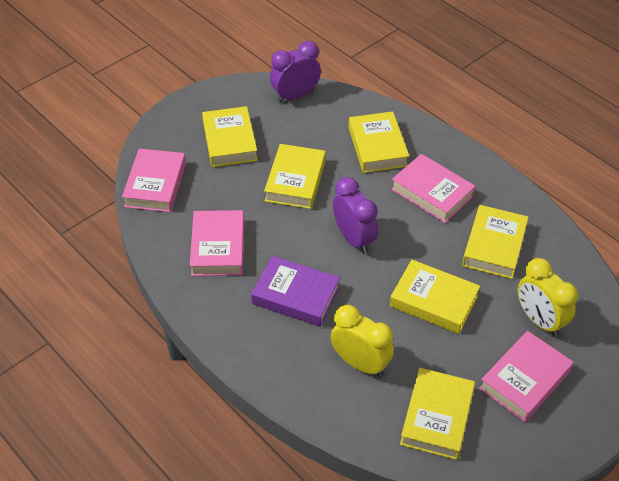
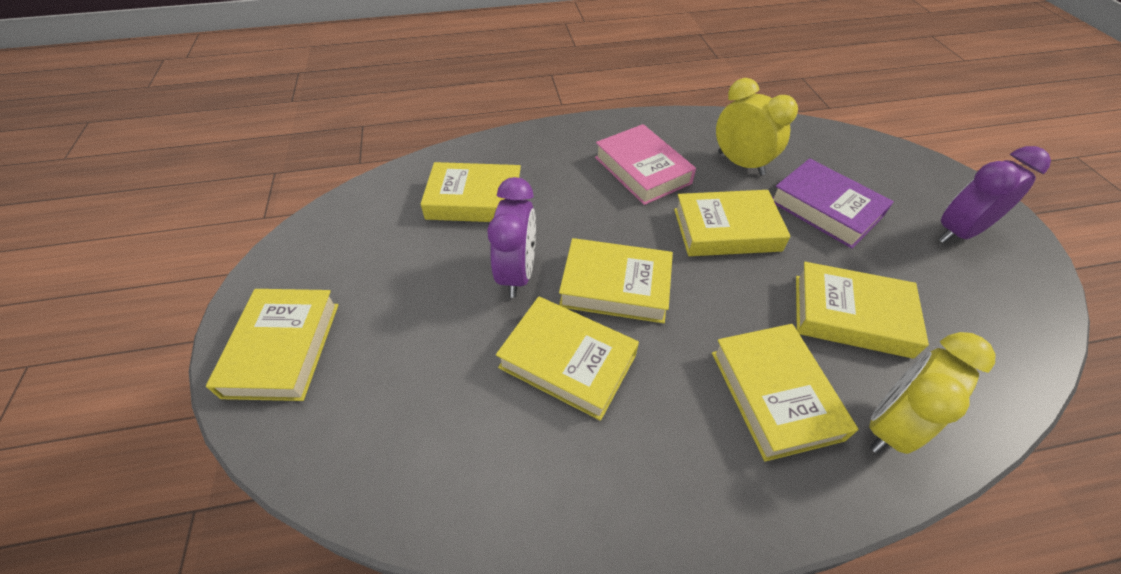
pink book: [122,149,186,212] [190,210,244,276] [391,154,475,223] [479,331,574,422] = 4 -> [595,124,696,205] = 1
yellow book: [202,106,258,167] [264,144,326,209] [348,111,409,173] [390,260,480,334] [400,368,475,460] [462,205,528,279] = 6 -> [206,289,339,401] [421,162,521,222] [496,297,639,421] [559,238,673,323] [674,190,791,256] [712,324,859,462] [796,262,929,359] = 7

